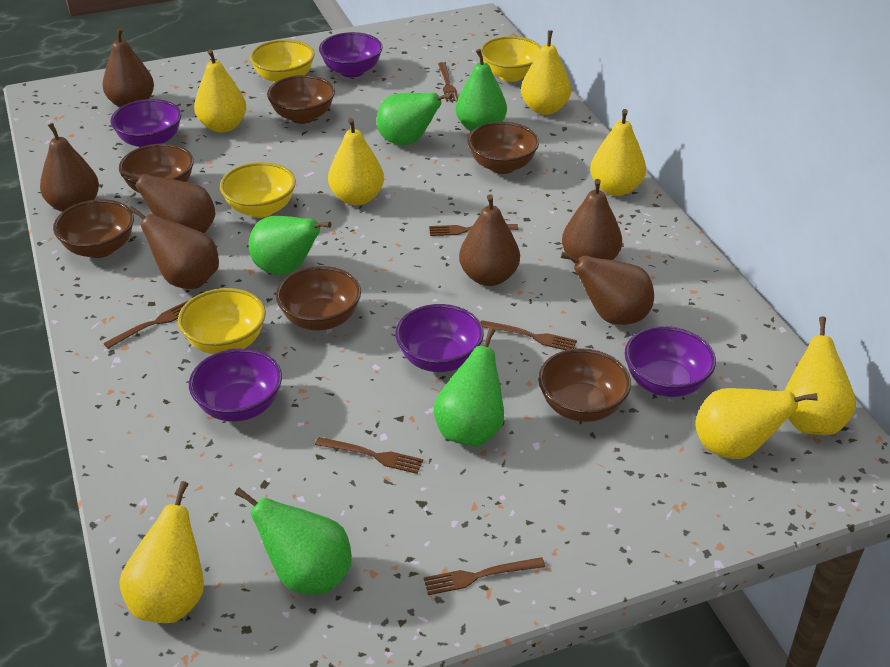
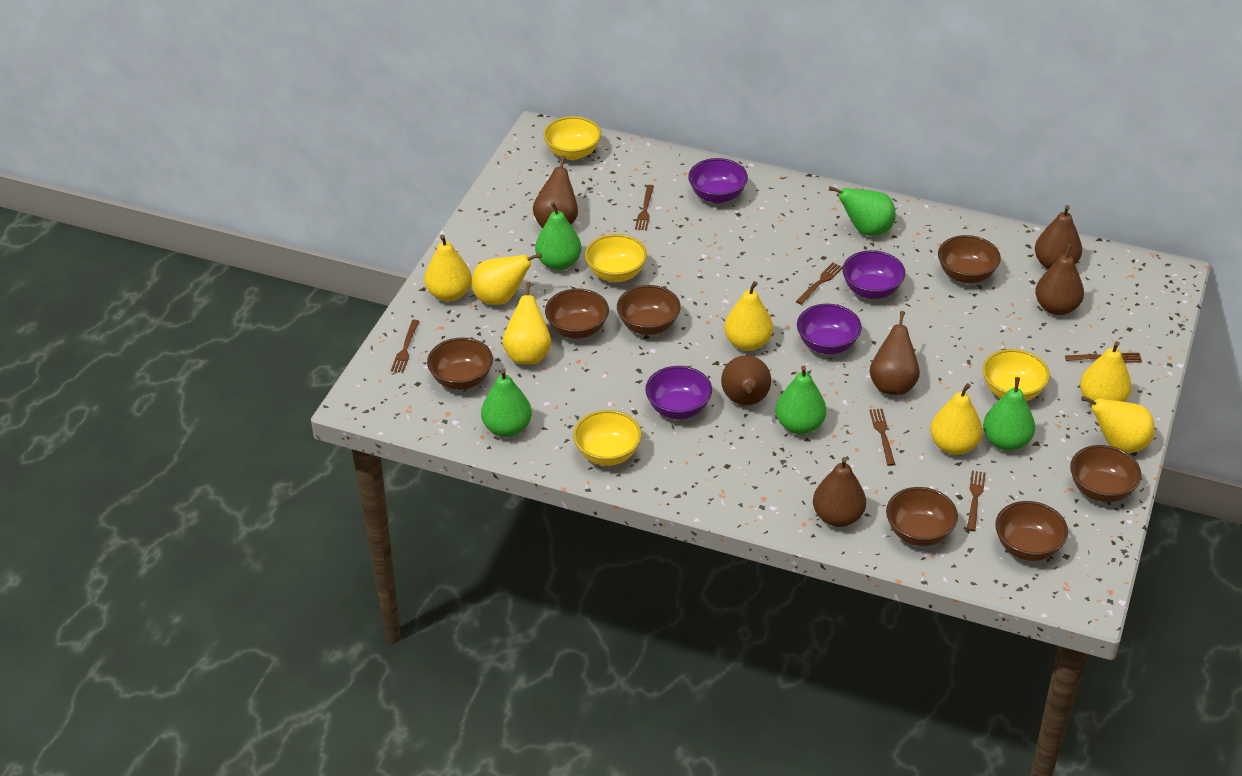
brown bowl: [53,199,134,258] [119,144,194,193] [267,75,335,124] [276,266,361,331] [467,122,539,174] [538,348,631,422] = 6 -> [427,337,493,390] [545,288,609,339] [617,285,681,335] [886,487,958,546] [938,235,1001,283] [995,501,1068,561] [1070,445,1141,502] = 7
brown pear: [40,123,99,212] [102,27,154,107] [121,170,216,233] [128,206,219,289] [459,194,520,286] [561,252,654,325] [562,179,622,263] = 7 -> [533,155,578,228] [721,355,771,405] [813,457,866,527] [869,311,920,395] [1035,205,1082,269] [1035,244,1084,315] = 6
purple bowl: [110,99,181,147] [189,348,282,422] [319,32,383,78] [395,304,484,372] [624,326,716,397] = 5 -> [645,366,712,419] [688,158,748,203] [797,304,862,354] [842,250,905,299] = 4

